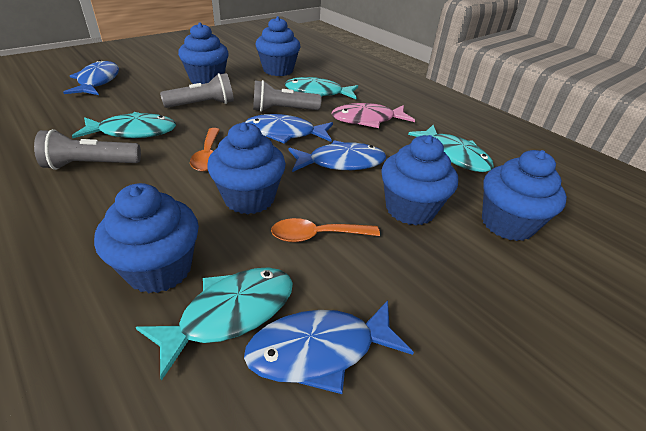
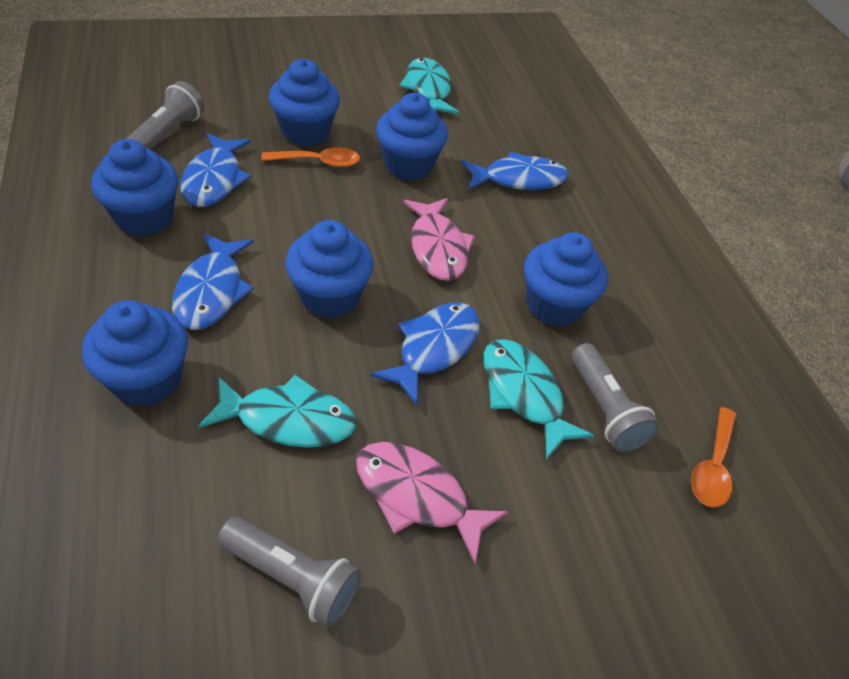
pink fish: [332,103,415,128] = 1 -> [356,442,508,564] [403,198,475,281] = 2
turquoise fish: [72,112,176,138] [136,267,293,381] [285,77,358,100] [408,125,494,172] = 4 -> [198,375,356,448] [399,57,459,114] [484,339,595,460] = 3

